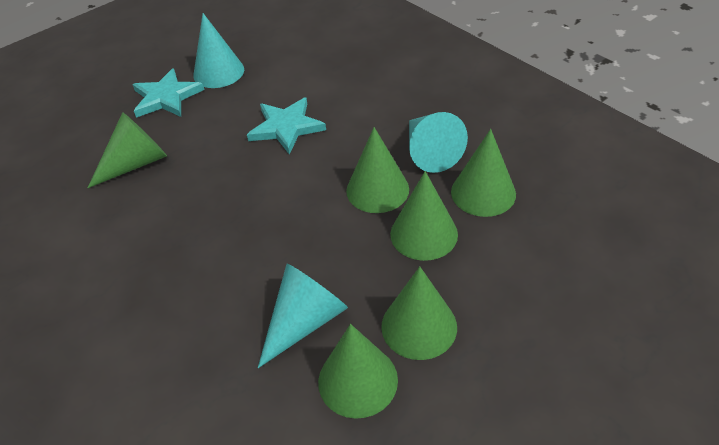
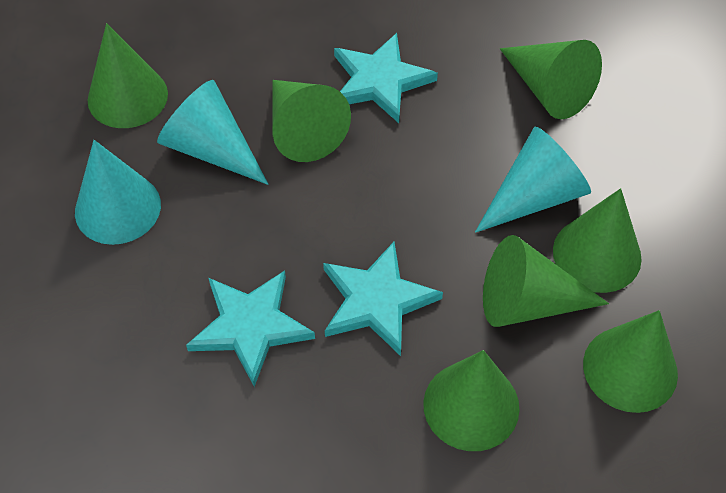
green cone: [88,112,167,188] [318,324,398,419] [346,127,409,213] [381,266,457,360] [390,171,458,261] [451,129,516,217] = 6 -> [88,23,168,128] [273,80,351,162] [423,350,520,451] [483,235,609,327] [500,40,602,119] [553,188,642,293] [583,310,678,413] = 7
turquoise star: [132,68,205,118] [247,97,326,155] = 2 -> [186,271,315,387] [323,242,443,356] [334,33,438,123] = 3

